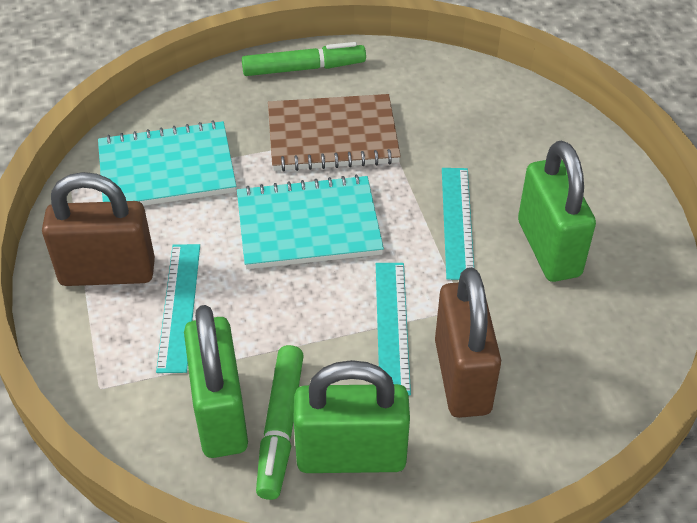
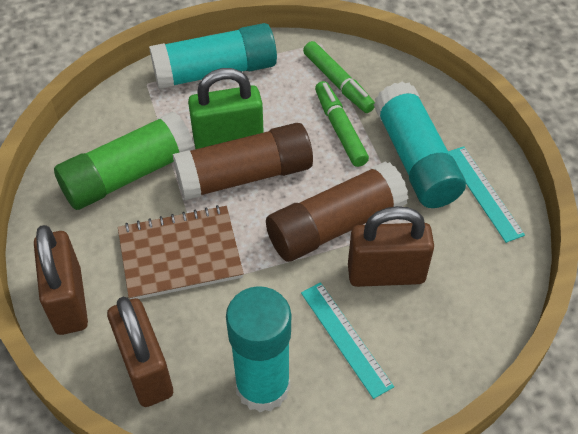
brown glue stick: none = 0 -> [173,123,313,200] [266,161,409,262] = 2
brown padlock: [42,172,155,286] [435,267,501,418] = 2 -> [34,225,88,335] [107,297,173,407] [348,206,434,287] = 3
green glue stick: none = 0 -> [54,111,194,210] = 1
green padlock: [184,305,248,458] [293,360,410,473] [518,141,596,282] = 3 -> [188,68,264,149] = 1
turquoise glue stick: none = 0 -> [149,23,277,89] [226,286,291,412] [374,81,466,208] = 3
turquoise notebook: [98,120,236,206] [237,175,384,269] = 2 -> none = 0
turquoise ruler: [156,244,200,373] [376,263,411,395] [442,168,474,280] = 3 -> [301,282,394,399] [448,146,525,243] = 2

